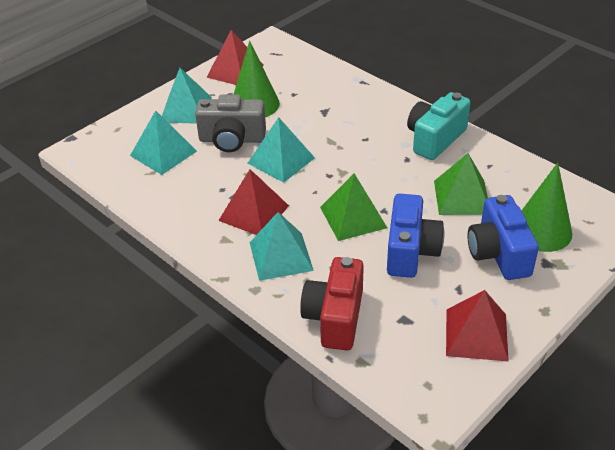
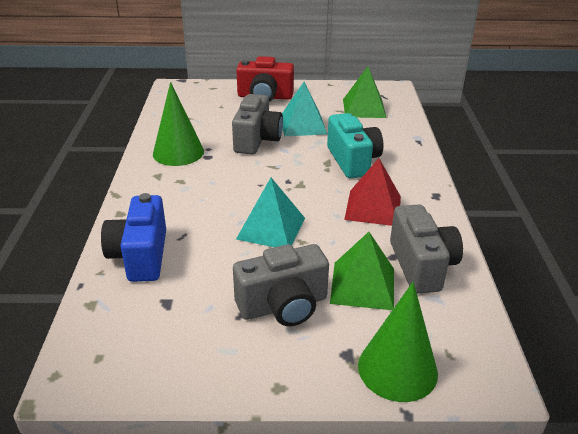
blue camera: [387,194,444,278] [467,195,539,280] = 2 -> [101,193,166,282] = 1
grey camera: [195,94,266,152] = 1 -> [232,94,283,155] [233,244,329,326] [390,204,463,294] = 3
red pyramid: [206,30,263,85] [218,169,289,235] [446,290,509,362] = 3 -> [344,158,401,226] = 1
turquoise pyramid: [130,110,197,175] [162,68,212,124] [247,117,315,183] [250,212,314,281] = 4 -> [236,178,305,247] [282,81,327,136] = 2

